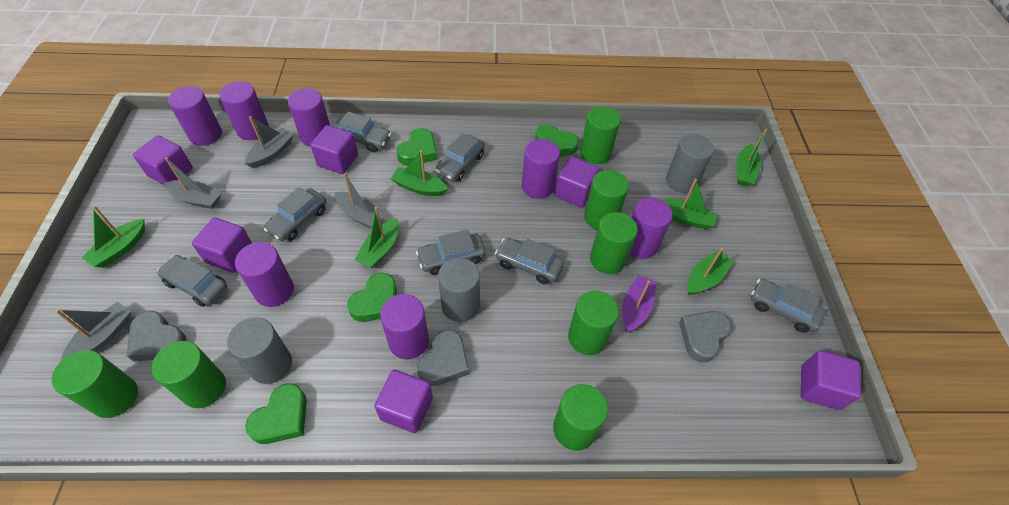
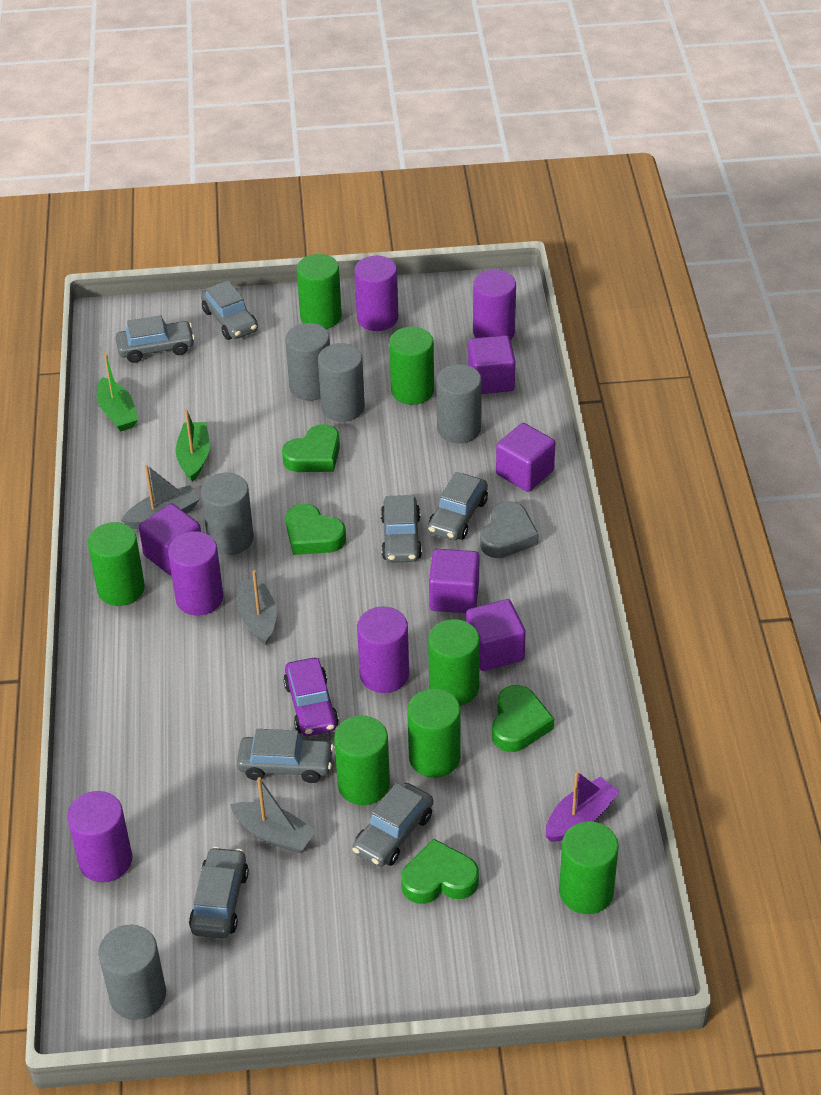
green boat: [82,206,145,268] [355,207,399,268] [391,150,448,196] [661,179,717,229] [687,248,733,295] [736,129,767,187] = 6 -> [97,354,138,432] [176,409,210,482] = 2
grey boat: [55,302,131,361] [164,158,221,209] [245,116,294,168] [335,173,385,229] = 4 -> [121,465,200,529] [230,777,316,853] [238,570,277,645] = 3
grey cylinder: [227,317,292,384] [438,258,480,322] [666,134,714,193] = 3 -> [98,925,166,1020] [201,473,254,555] [285,323,330,401] [318,343,365,422] [436,364,482,443] = 5
grey heart: [127,311,187,362] [417,329,469,386] [679,311,732,363] = 3 -> [480,501,539,558] = 1
purple car: none = 0 -> [283,658,339,736] = 1
purple cube: [133,136,193,185] [192,217,252,273] [310,125,358,174] [374,370,433,433] [555,156,599,208] [801,350,861,410] = 6 -> [139,504,201,576] [429,549,479,613] [466,599,526,671] [468,335,515,394] [496,423,555,492] = 5
purple cylinder: [168,86,222,146] [219,81,269,140] [235,242,294,307] [288,88,330,147] [380,294,429,359] [522,139,560,199] [630,197,673,259] = 7 -> [67,791,132,882] [168,531,223,615] [354,256,398,331] [357,606,409,693] [473,270,516,340] = 5

